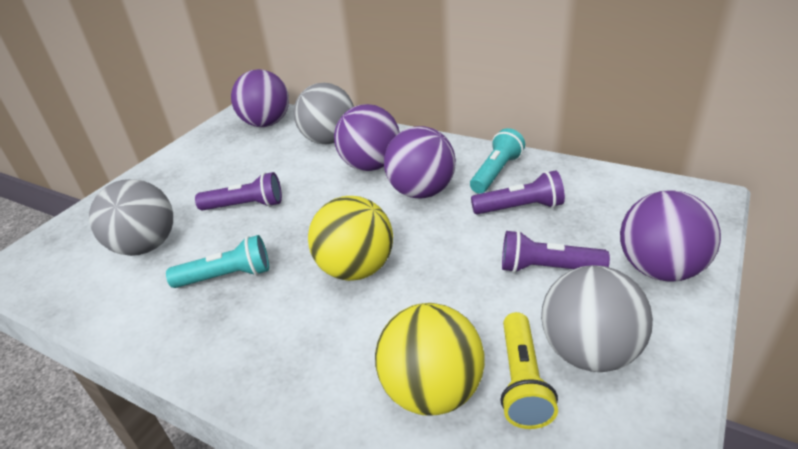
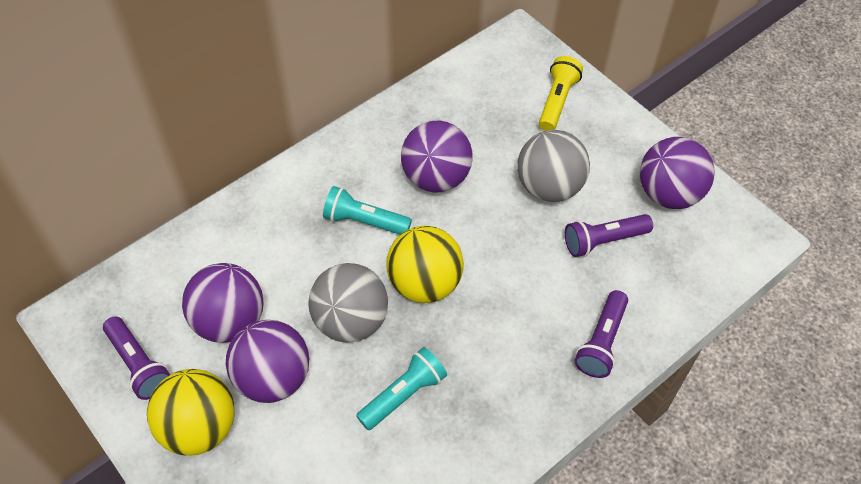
grey ball: [89,179,173,256] [294,83,354,144] [541,265,653,372] = 3 -> [308,263,388,343] [517,130,590,202] = 2

